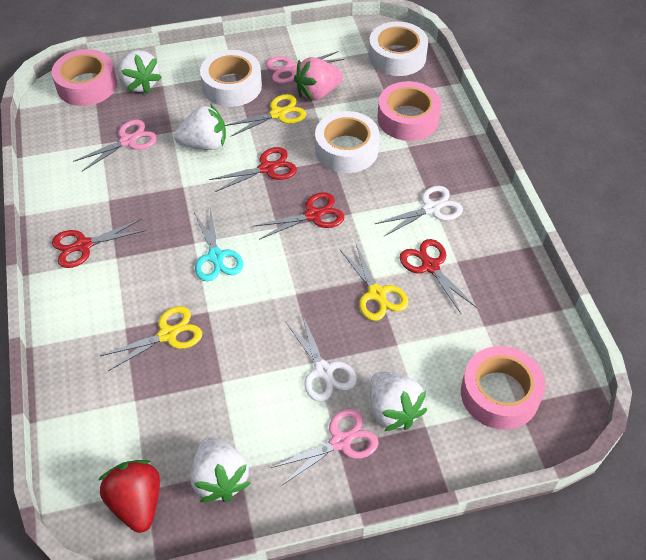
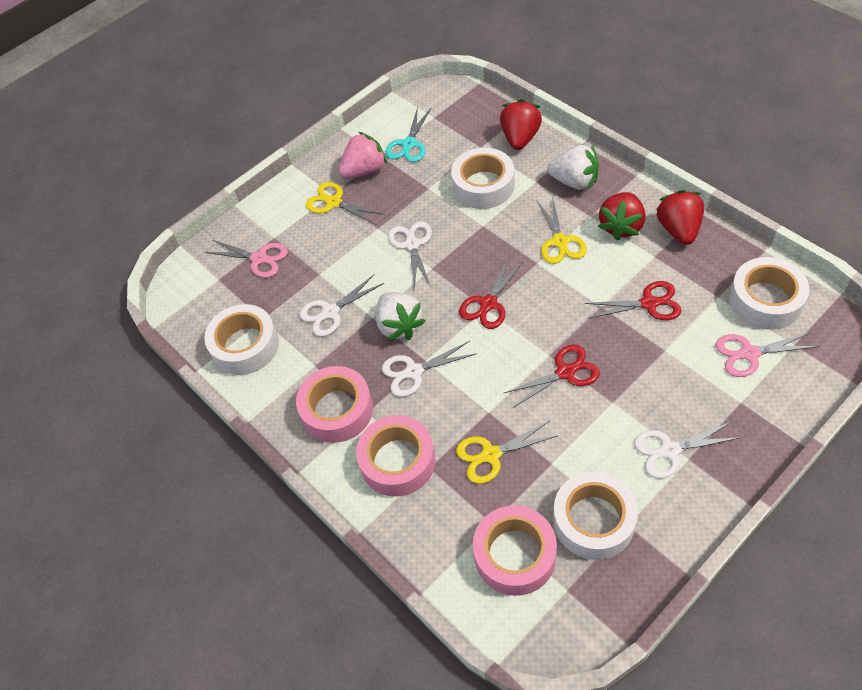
pink scissors: [73,120,157,171] [266,51,344,84] [271,409,379,486] = 3 -> [205,240,288,278] [716,332,819,377] = 2
red scissors: [52,219,146,268] [209,147,297,192] [254,192,344,240] [400,239,476,315] = 4 -> [459,258,524,329] [504,345,600,408] [585,281,682,320] = 3
red strawberry: [98,460,160,533] = 1 -> [500,99,542,150] [598,192,645,241] [656,190,704,245] = 3
white scissors: [286,314,357,402] [375,186,463,237] = 2 -> [299,274,384,337] [382,341,477,397] [388,221,432,290] [634,422,741,478] = 4
white strawberry: [118,50,162,94] [174,105,226,150] [190,437,251,502] [370,371,427,431] = 4 -> [376,292,426,341] [547,145,599,190] = 2
white tape: [200,50,262,107] [315,111,380,173] [369,22,428,76] = 3 -> [204,304,279,375] [451,148,515,209] [553,472,638,560] [729,257,809,329] = 4

